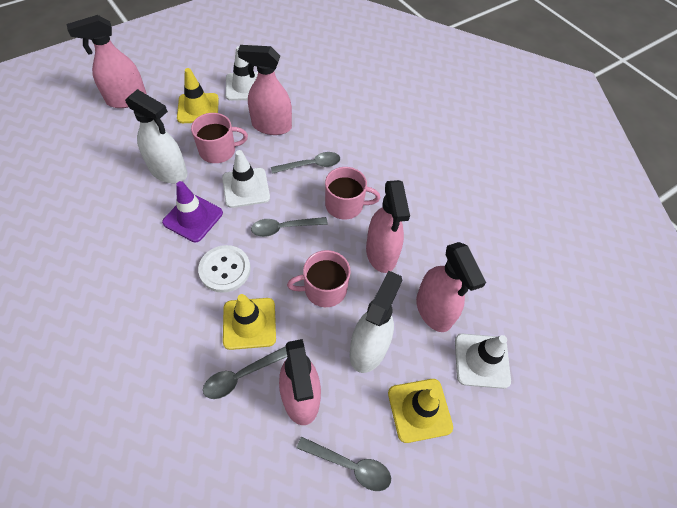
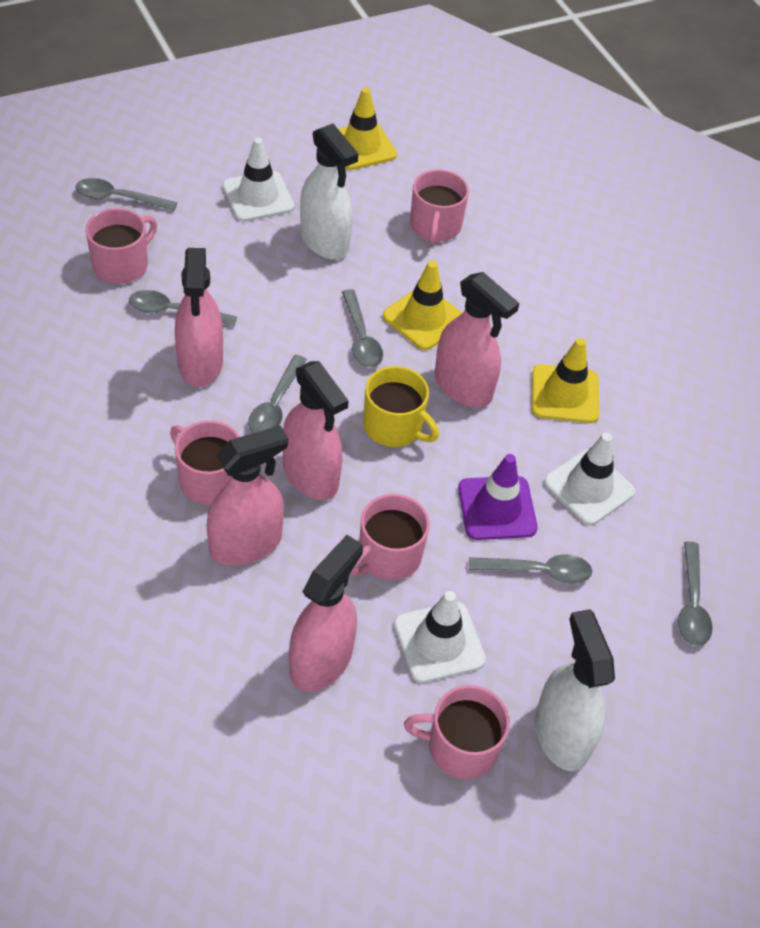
grey spoon: [203,347,287,399] [251,217,328,237] [271,152,340,174] [297,436,391,491] = 4 -> [76,178,177,211] [129,290,237,326] [248,355,307,433] [342,289,383,368] [469,554,592,584] [678,541,713,646] = 6
pink mug: [191,113,248,163] [287,250,351,307] [325,167,380,220] = 3 -> [85,208,157,284] [170,420,240,505] [350,494,430,580] [404,685,510,779] [410,169,469,245] = 5
white button: [198,245,251,293] = 1 -> none = 0
yellow mug: none = 0 -> [363,366,439,447] = 1

